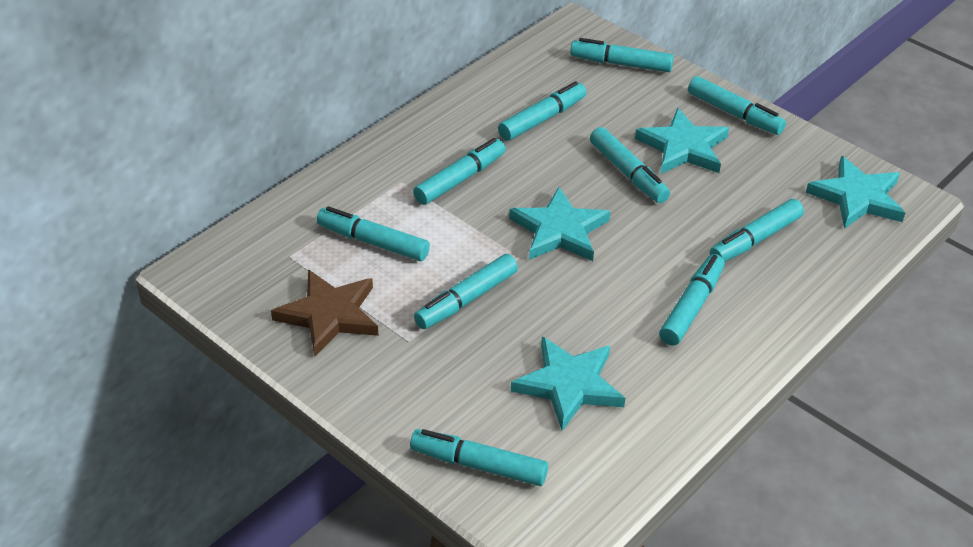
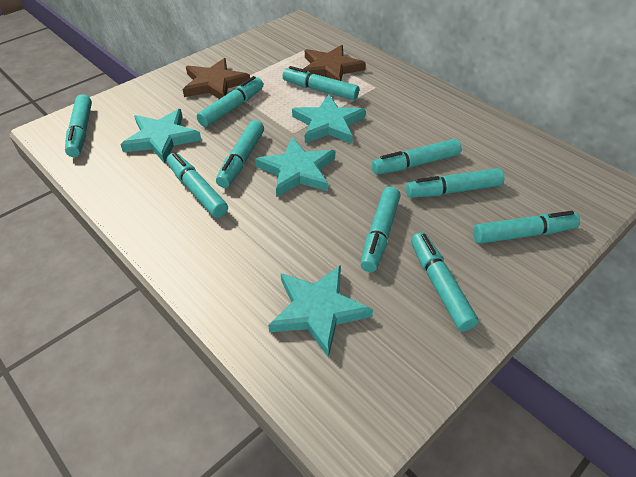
brown star: [271,269,378,356] = 1 -> [183,58,250,99] [303,45,366,81] = 2

